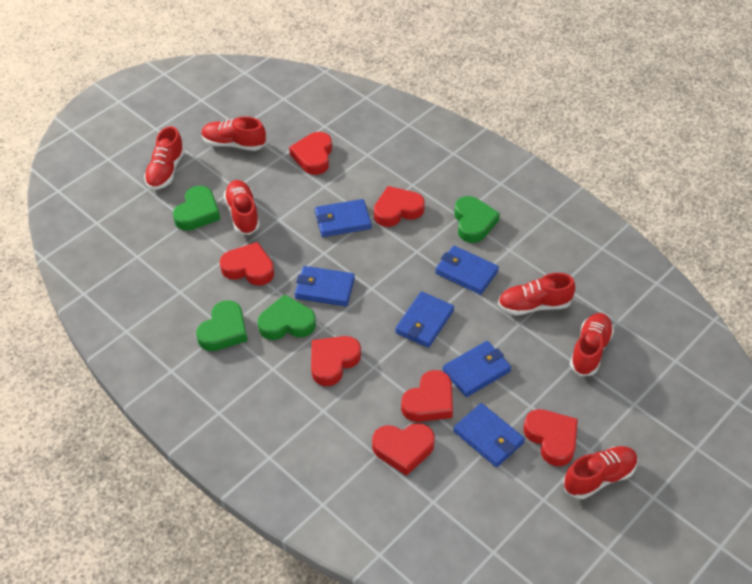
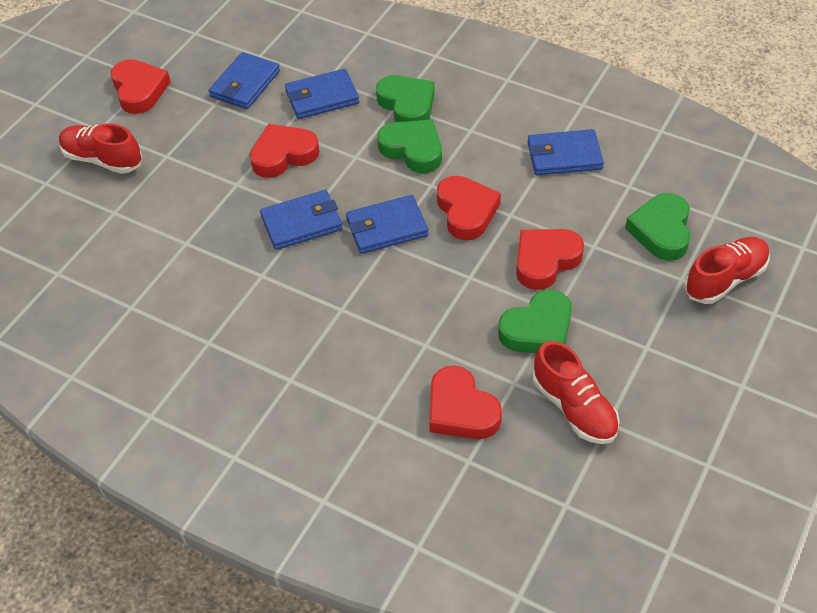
blue wallet: [295,266,355,306] [315,199,372,237] [395,291,454,348] [435,246,499,295] [443,341,511,397] [453,403,525,467] = 6 -> [209,52,280,109] [260,190,343,250] [285,69,359,119] [346,195,429,254] [528,129,604,176] = 5
red heart: [220,242,274,286] [289,132,332,175] [311,336,361,386] [372,423,435,476] [374,186,425,227] [401,370,453,422] [524,409,578,466] = 7 -> [111,59,171,114] [250,124,319,178] [429,366,502,439] [437,176,501,240] [516,229,584,290] = 5
red shoe: [144,126,185,190] [201,117,266,151] [224,180,260,235] [498,273,575,315] [563,446,638,499] [570,313,614,376] = 6 -> [59,123,142,174] [533,341,620,444] [684,237,770,304] = 3

